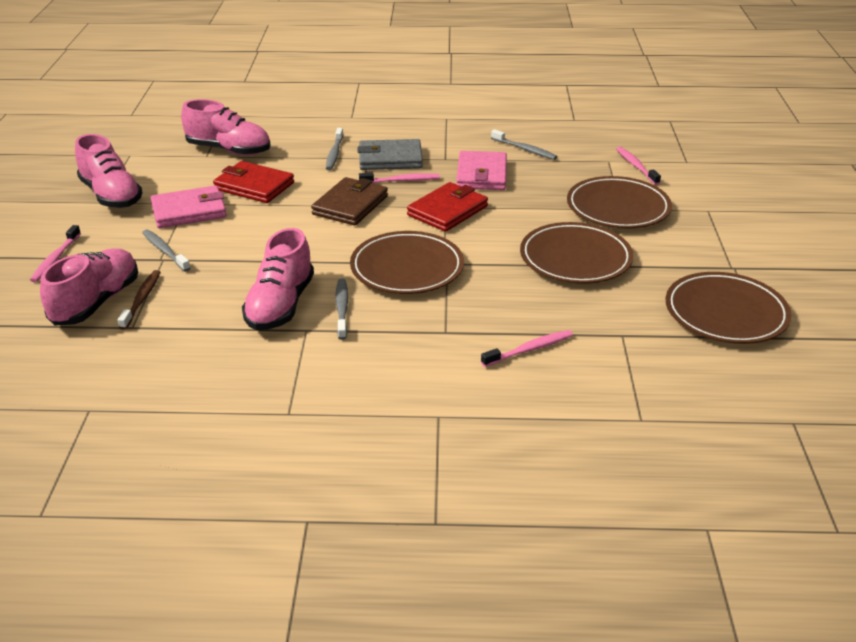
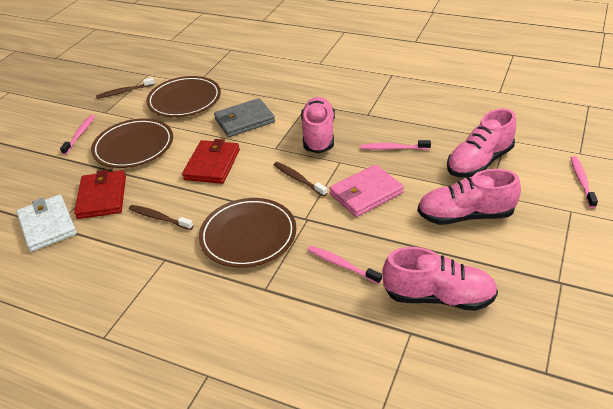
brown plate: [350,231,464,294] [520,222,634,284] [567,176,672,228] [665,272,791,344] = 4 -> [91,118,173,168] [146,76,221,117] [199,198,296,268] = 3
brown toothbrush: [117,270,161,330] = 1 -> [96,77,155,99] [129,205,193,230] [274,162,327,196] = 3
brown wallet: [311,177,388,226] = 1 -> none = 0
grey toothbrush: [142,230,191,272] [326,128,343,170] [335,278,348,340] [491,129,557,160] = 4 -> none = 0
pink wallet: [151,185,227,228] [456,151,507,190] = 2 -> [329,164,404,217] = 1
white wallet: none = 0 -> [16,195,77,252] = 1

